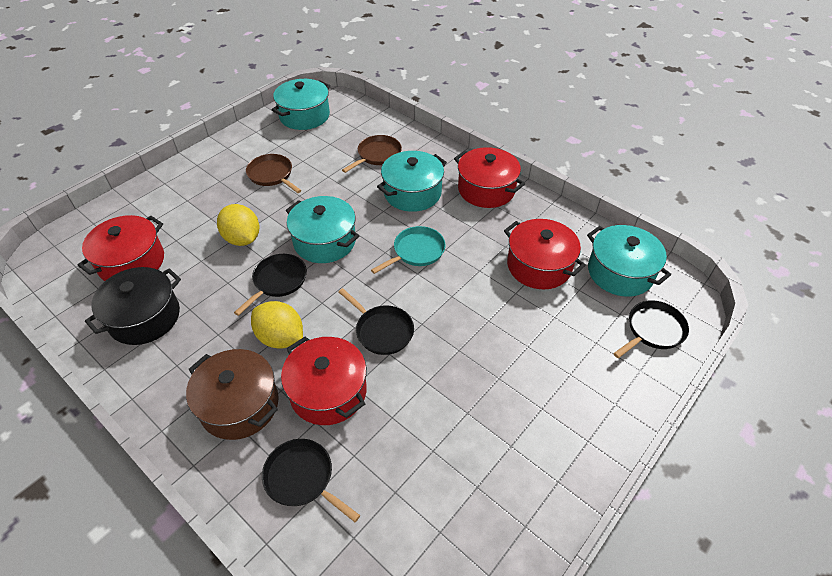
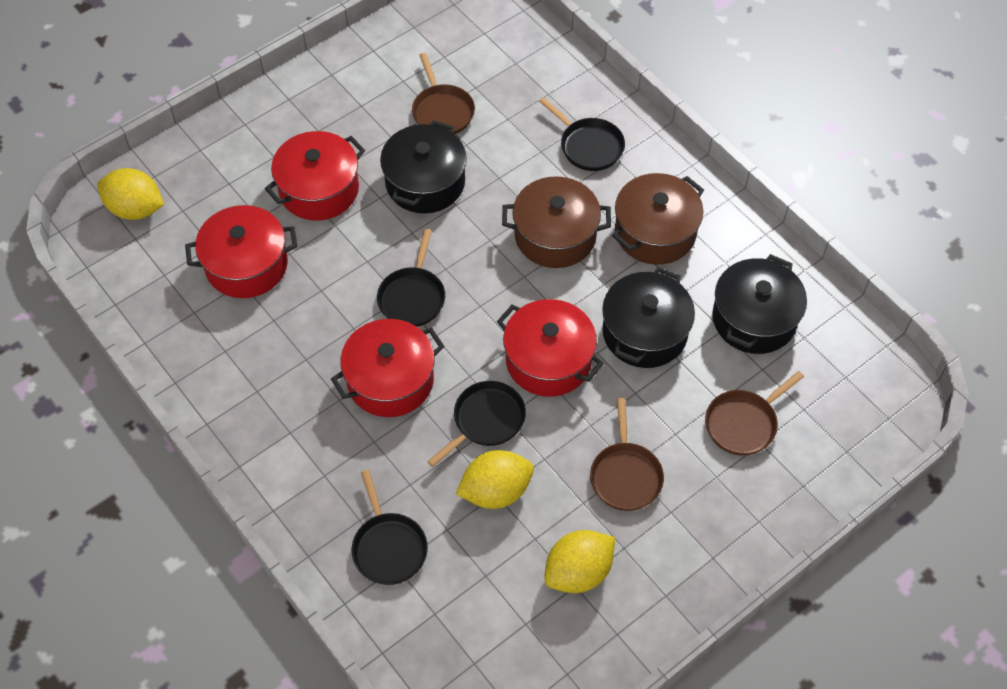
black pot: [85,267,181,345] = 1 -> [380,120,467,213] [602,267,695,368] [712,254,807,354] = 3
brown pan: [246,154,302,193] [342,135,402,173] = 2 -> [412,53,475,134] [590,398,664,511] [705,371,804,456] = 3
brown pot: [186,349,279,440] = 1 -> [502,176,611,268] [612,173,704,265] = 2
turquoise pan: [371,226,446,274] = 1 -> none = 0
turquoise pot: [271,79,330,130] [286,196,359,263] [377,151,447,212] [587,225,671,297] = 4 -> none = 0
yellow lemon: [217,204,259,246] [251,301,303,349] = 2 -> [97,168,164,220] [456,450,534,509] [544,530,615,593] = 3

